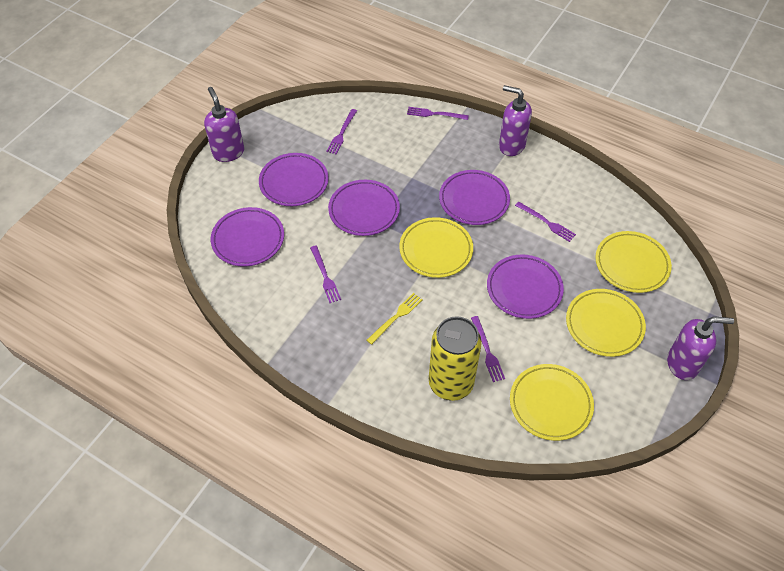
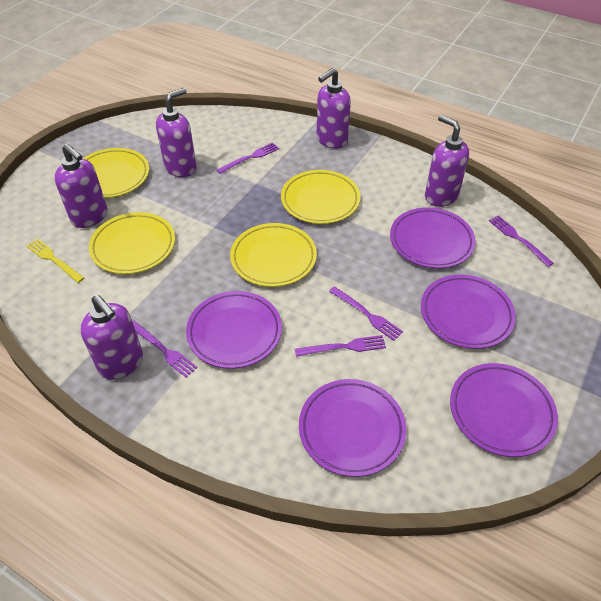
purple soap dispenser: [204,87,244,162] [499,85,532,156] [667,316,734,380] = 3 -> [54,144,107,228] [80,295,143,380] [156,88,197,177] [317,68,351,149] [425,115,469,207] = 5
yellow can: [429,316,482,401] = 1 -> none = 0

